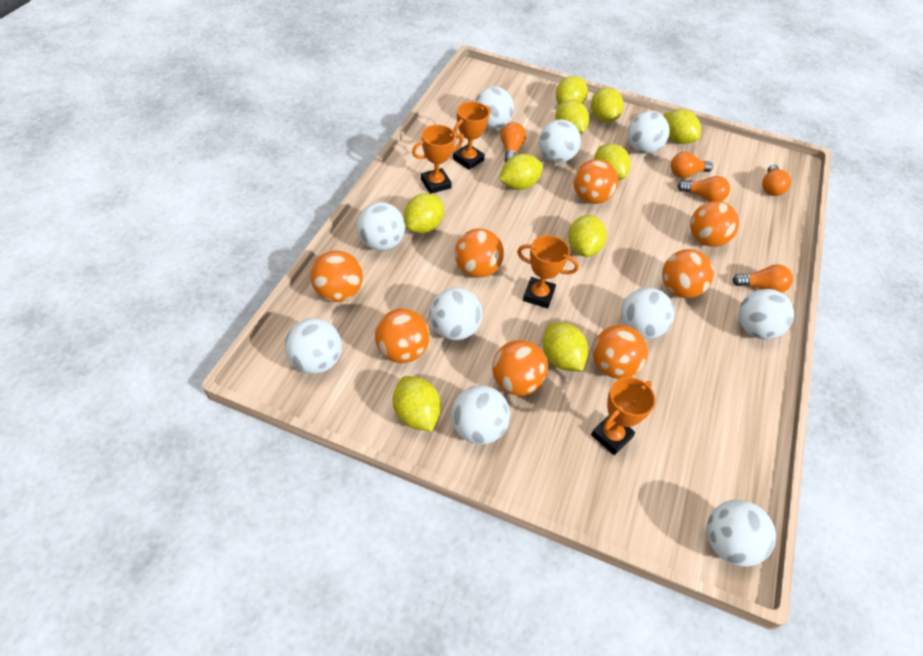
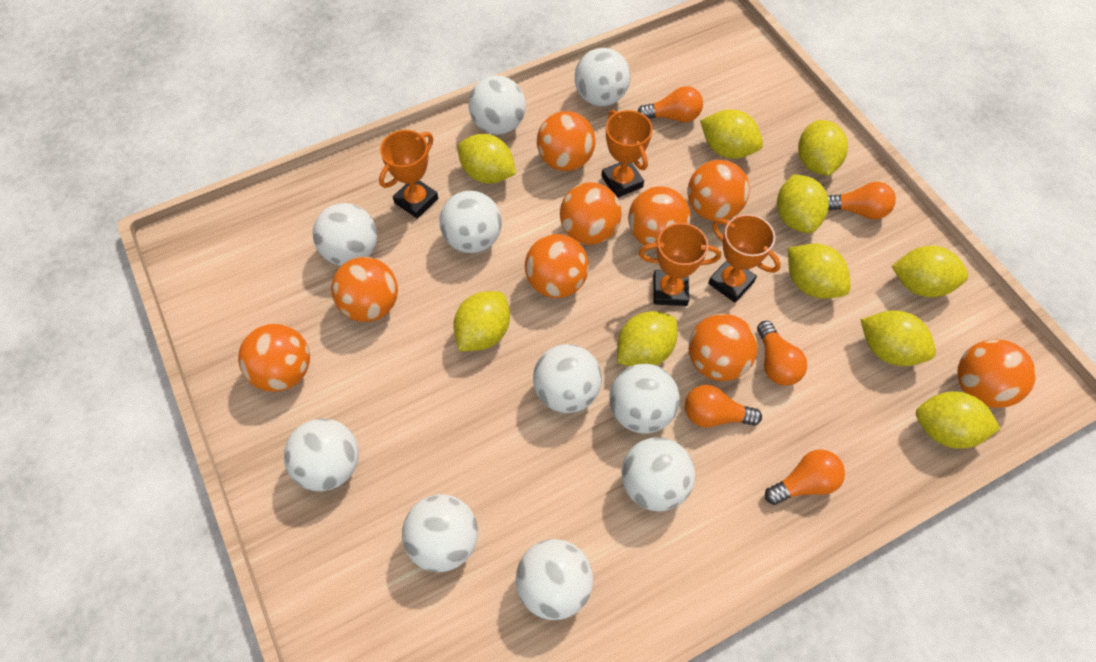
orange ball: [311,251,363,302] [375,309,430,363] [455,228,504,278] [492,340,548,396] [574,159,618,204] [592,325,648,379] [662,249,714,298] [690,201,739,247] = 8 -> [238,324,310,392] [331,257,398,322] [525,234,589,298] [537,111,595,171] [560,182,622,245] [628,186,691,249] [687,160,750,221] [689,314,757,381] [957,339,1036,408] = 9

